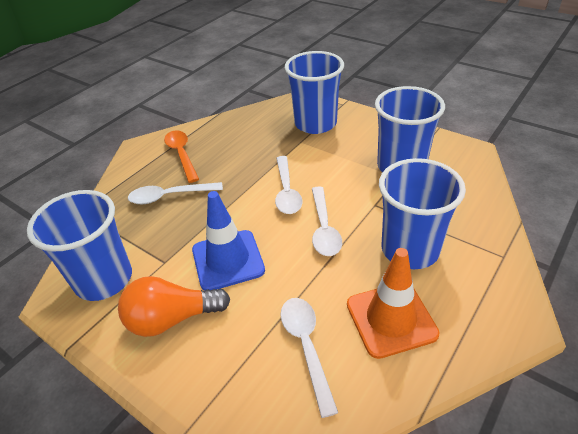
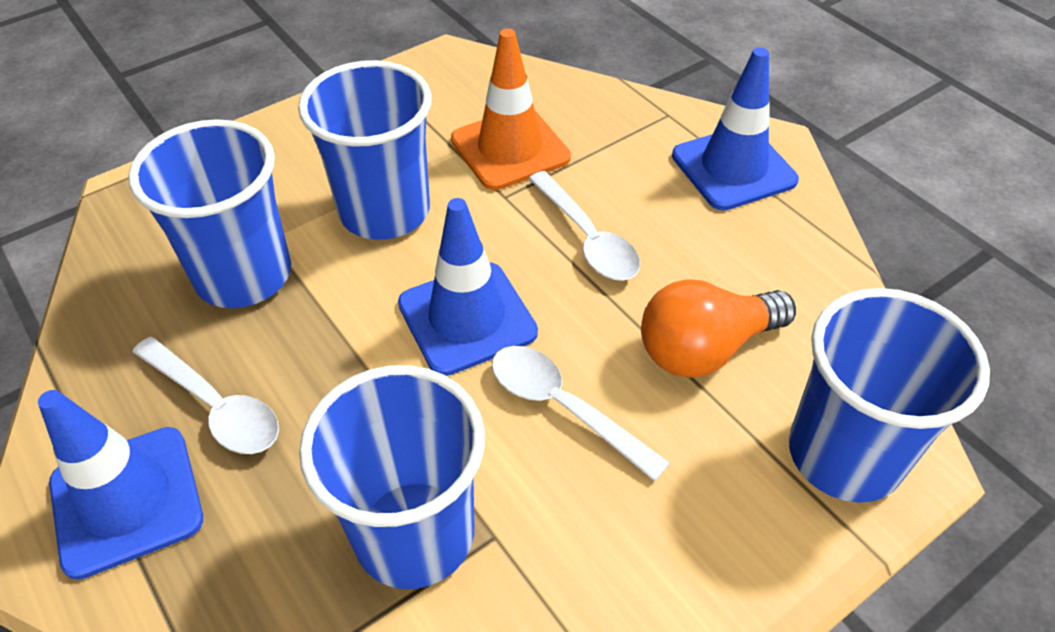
blue traffic cone: [192,191,265,291] = 1 -> [38,390,203,580] [398,198,538,376] [672,47,799,210] = 3
orange spoon: [164,130,199,183] = 1 -> none = 0
white spoon: [128,182,223,204] [275,156,302,214] [281,298,338,418] [312,187,342,256] = 4 -> [132,337,279,454] [492,346,670,481] [528,171,640,281] = 3

